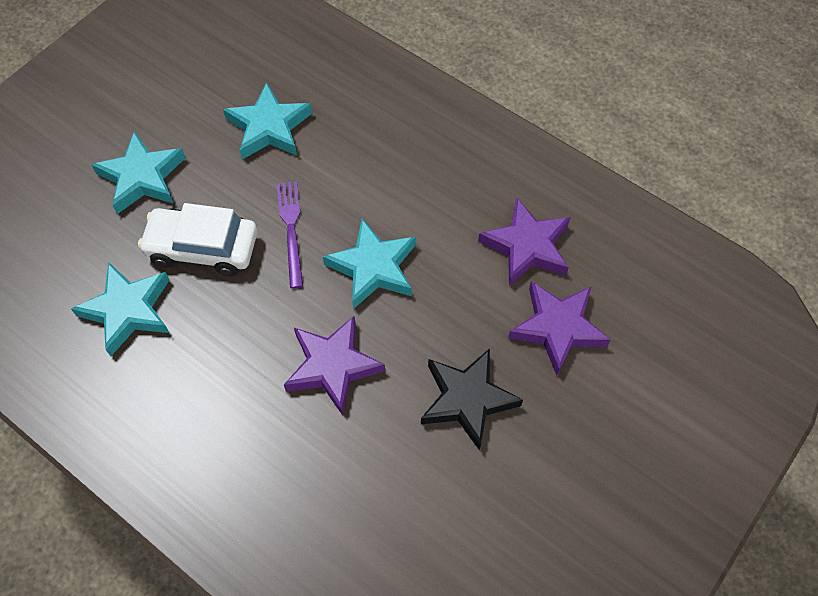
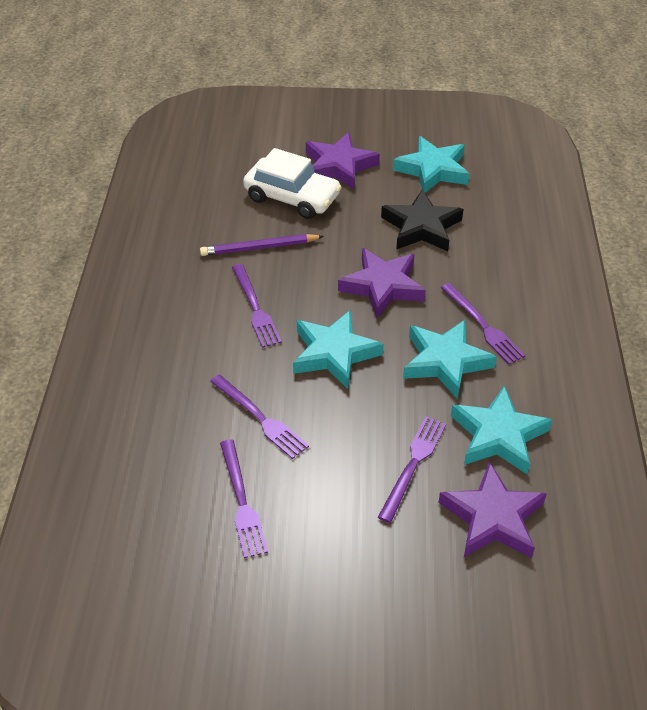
purple fork: [277,181,303,288] = 1 -> [210,375,309,459] [220,439,268,558] [232,264,282,348] [378,416,446,523] [441,283,525,364] = 5
purple pencil: none = 0 -> [200,234,324,256] = 1

